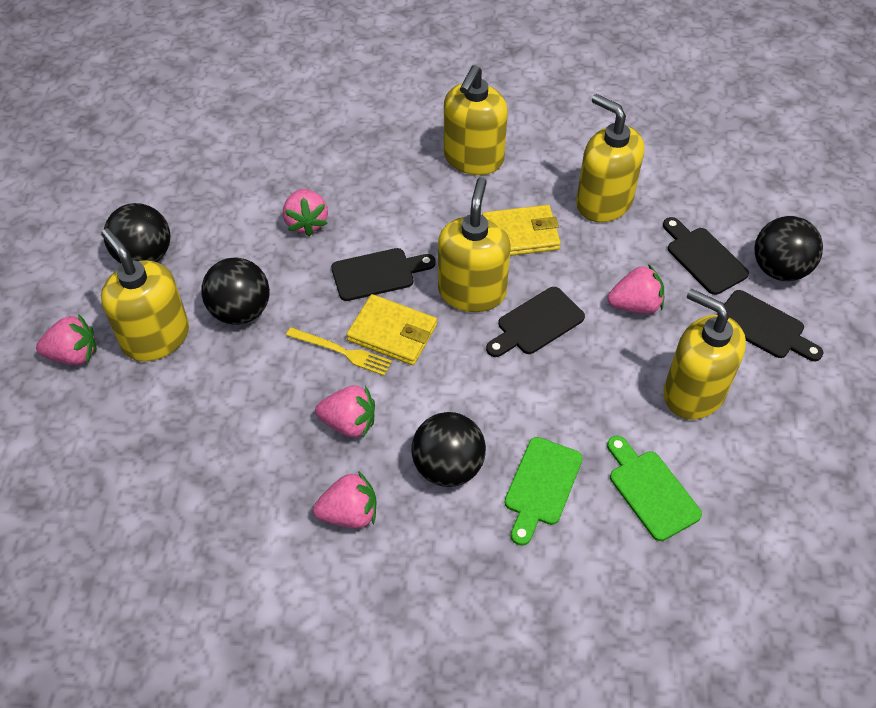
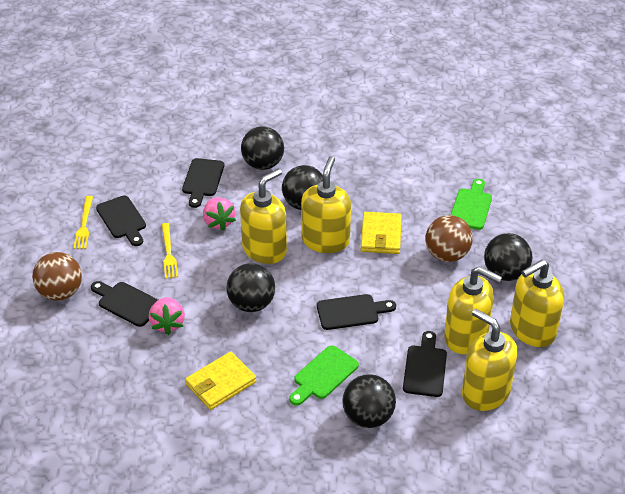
black ball: [104,203,170,264] [201,258,270,325] [411,412,486,487] [754,216,823,281] = 4 -> [226,263,275,312] [241,126,284,170] [282,165,323,210] [342,374,396,428] [484,233,532,281] = 5
black cutting board: [331,248,436,301] [486,287,585,357] [663,217,749,295] [716,290,823,361] = 4 -> [91,281,158,327] [96,195,146,246] [182,158,224,208] [317,294,396,330] [403,331,447,397] = 5
brown ball: none = 0 -> [32,252,82,301] [425,215,473,262] = 2
pink strawberry: [36,314,97,365] [283,189,328,236] [313,471,376,528] [315,385,375,437] [608,264,664,314] = 5 -> [149,297,185,335] [203,197,236,231] = 2
yellow fork: [286,327,392,376] = 1 -> [73,196,93,249] [162,223,178,279] = 2

